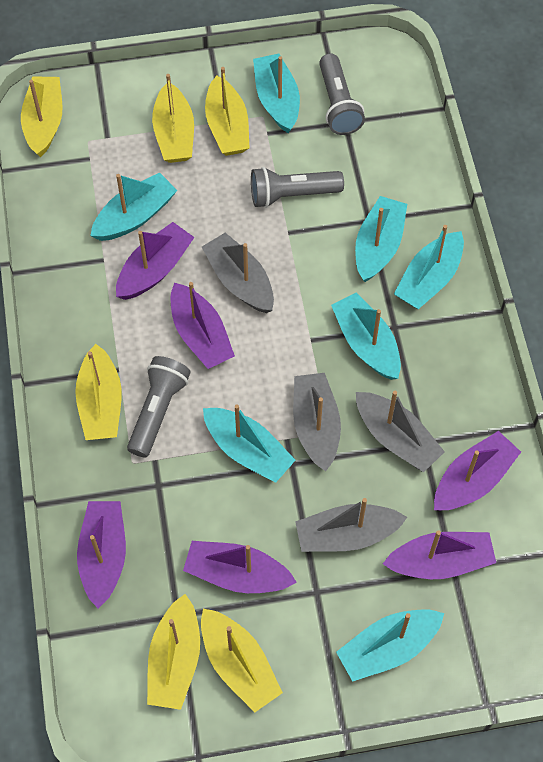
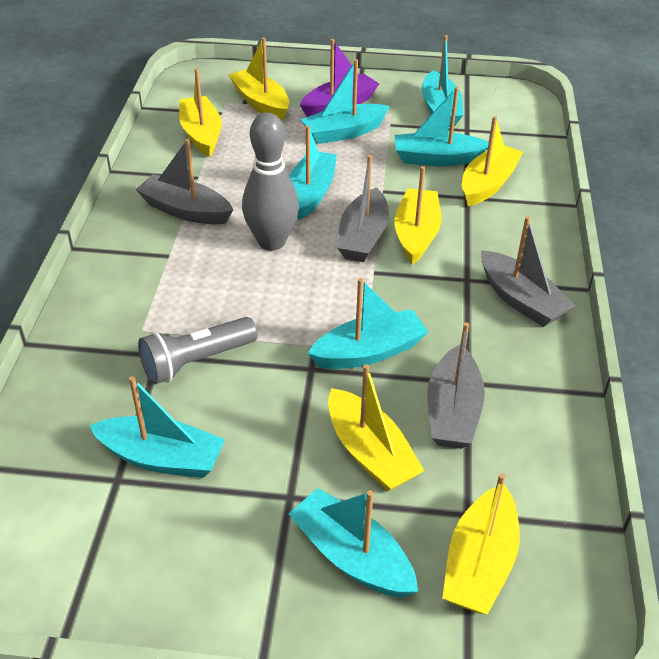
grey bowling pin: none = 0 -> [242,112,299,251] = 1
grey flashlight: [127,356,191,458] [251,167,344,208] [319,53,365,135] = 3 -> [138,317,258,385] = 1
purple boat: [77,501,126,608] [116,222,195,300] [170,282,235,369] [183,541,297,593] [383,531,496,579] [434,431,521,511] = 6 -> [300,39,379,117] = 1

